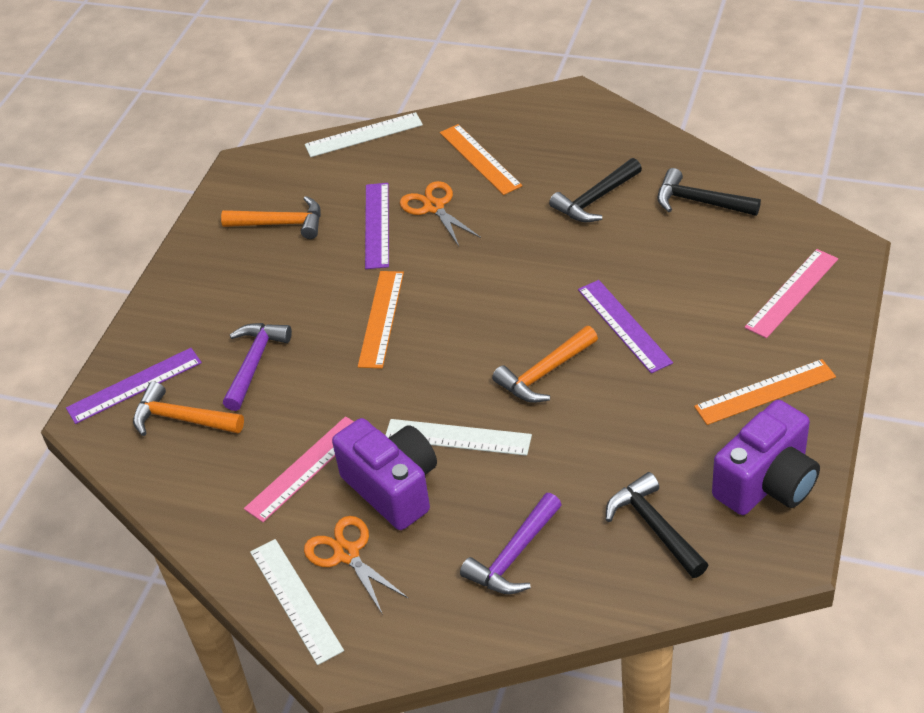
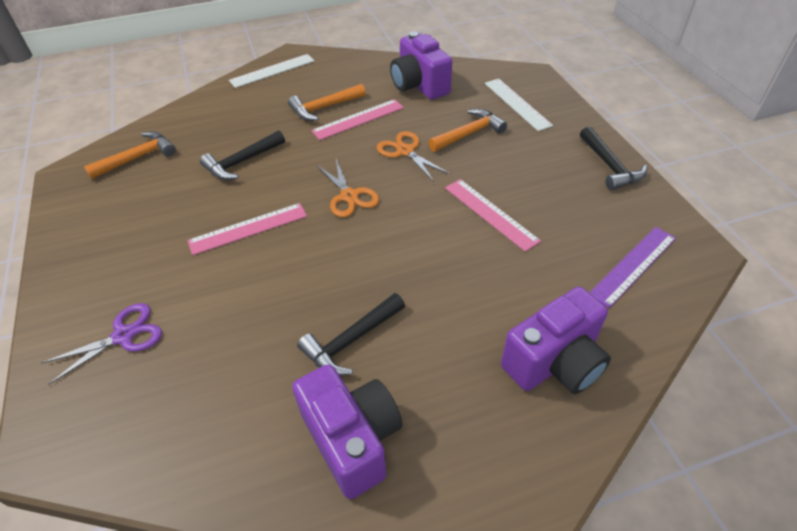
orange ruler: [358,271,404,369] [440,124,522,195] [694,359,836,425] = 3 -> none = 0
pink ruler: [244,416,354,522] [745,249,838,338] = 2 -> [187,203,307,255] [311,99,404,140] [445,179,541,252] = 3
purple camera: [332,418,437,530] [712,400,820,515] = 2 -> [292,364,403,499] [390,32,452,100] [501,287,611,394] = 3
purple hammer: [223,323,292,411] [460,493,562,594] = 2 -> none = 0
purple ruler: [66,348,202,424] [365,183,389,269] [578,280,673,373] = 3 -> [590,227,676,308] = 1
purple scissors: none = 0 -> [41,303,162,384] = 1
white ruler: [250,539,344,665] [305,112,423,157] [385,419,532,456] = 3 -> [229,54,315,88] [485,79,553,131] = 2

